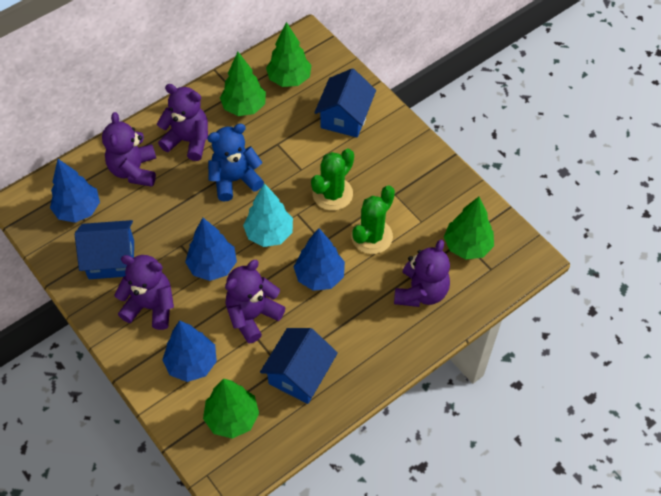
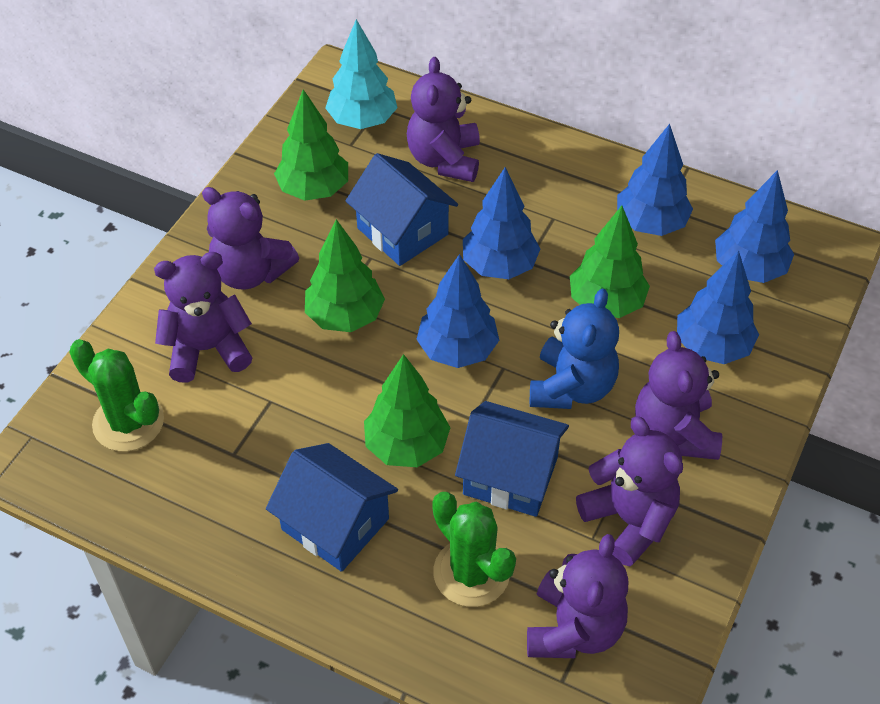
blue tree: [50,159,100,223] [162,320,217,382] [185,218,237,281] [294,228,345,291] = 4 -> [416,254,499,368] [463,167,540,279] [617,124,693,236] [677,250,759,364] [715,170,794,283] = 5
purple teddy bear: [102,112,156,187] [114,255,174,330] [157,84,208,161] [225,260,286,343] [394,240,450,307] = 5 -> [154,252,252,382] [202,187,299,290] [407,57,480,182] [527,534,628,658] [576,416,683,566] [635,331,722,460] = 6

